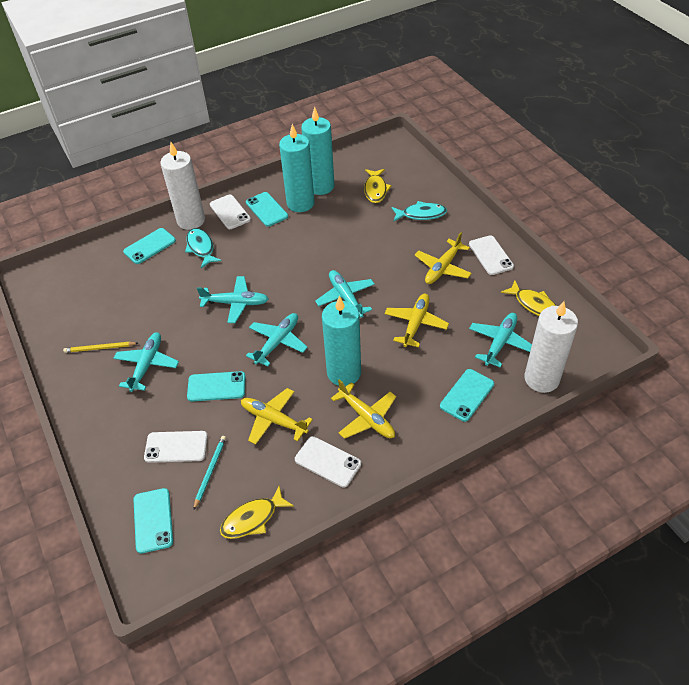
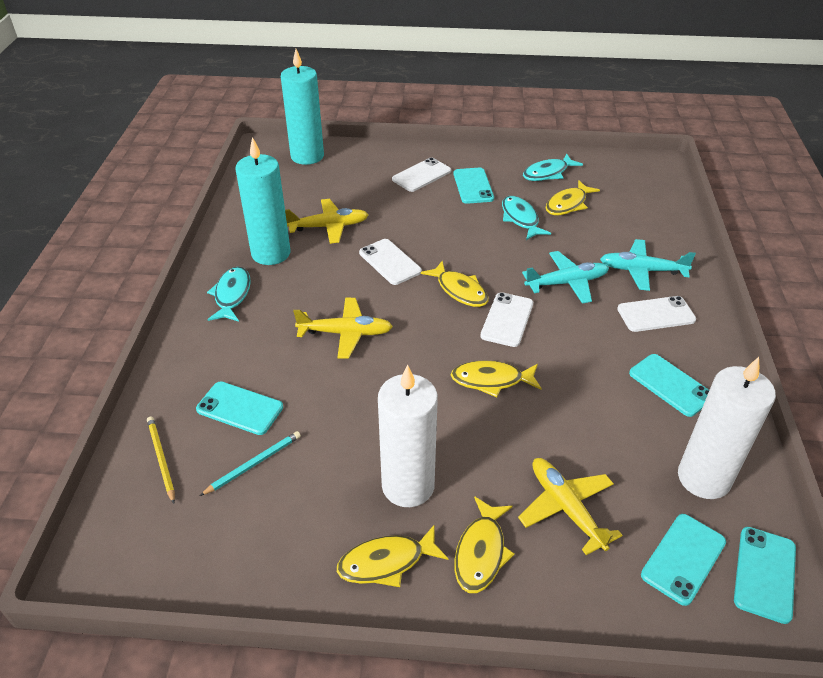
turquoise candle: [279,124,315,212] [301,107,334,195] [322,296,361,386] = 3 -> [235,137,290,265] [281,49,324,165] = 2
turquoise fish: [185,228,222,268] [391,201,447,222] = 2 -> [207,267,251,321] [502,196,551,240] [523,153,583,181] = 3
turquoise plane: [113,332,179,392] [197,276,269,323] [246,313,308,367] [315,270,375,318] [469,313,532,368] = 5 -> [522,251,609,304] [600,239,696,291] = 2
yellow fish: [220,485,294,539] [364,169,392,203] [501,281,557,316] = 3 -> [337,524,449,587] [421,261,489,307] [451,360,542,397] [454,496,515,593] [545,180,600,215] = 5
yellow plane: [241,388,313,445] [331,379,396,439] [384,294,449,348] [415,232,472,284] = 4 -> [285,199,368,244] [293,298,393,359] [518,458,623,555] = 3

